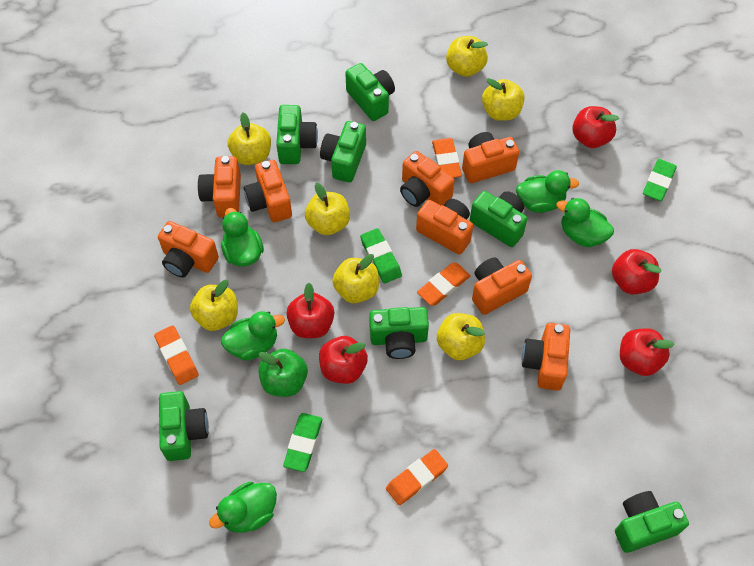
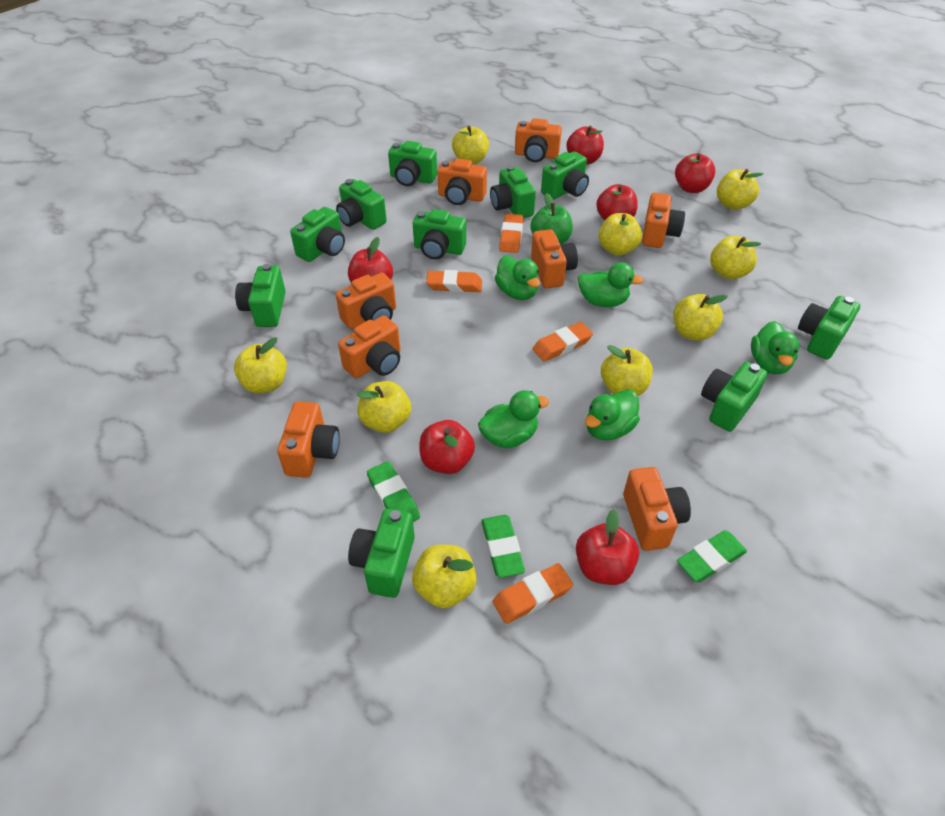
green camera: [159,391,209,461] [276,105,318,164] [320,121,366,182] [345,63,395,121] [369,307,429,359] [470,191,527,247] [615,491,689,553] = 7 -> [235,264,286,327] [290,207,345,262] [336,179,387,230] [348,509,415,598] [388,141,437,186] [413,209,466,259] [490,165,536,218] [541,151,589,200] [701,362,767,432] [798,296,860,360] = 10
red apple: [286,283,334,338] [319,336,368,384] [572,106,619,148] [612,249,661,294] [620,328,675,376] = 5 -> [348,237,393,283] [419,420,475,474] [566,126,604,165] [576,509,639,585] [596,184,638,221] [675,153,715,193] = 6
yellow apple: [190,280,238,331] [228,113,271,165] [305,183,350,235] [332,254,379,303] [437,313,485,360] [446,36,488,77] [482,78,525,121] = 7 -> [234,337,287,394] [357,381,411,433] [412,545,477,608] [452,126,489,165] [599,213,642,256] [601,345,653,396] [673,294,728,341] [710,236,761,279] [717,169,763,210] = 9

